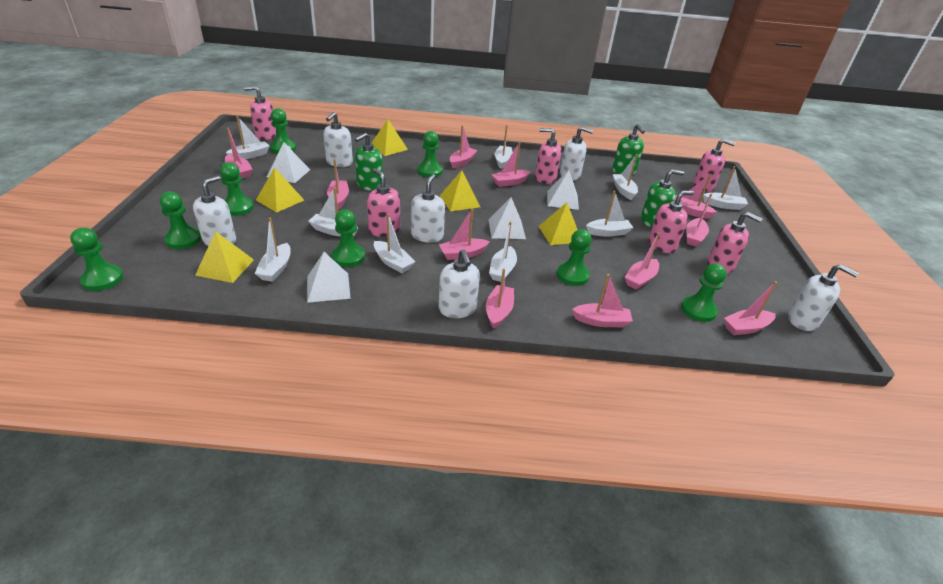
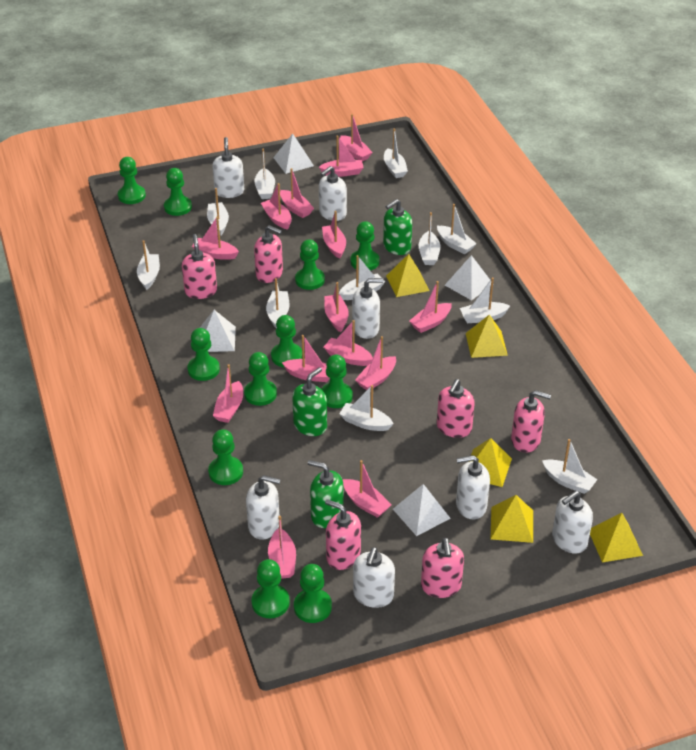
green pawn: [70,228,123,291] [160,191,201,249] [220,162,254,216] [270,108,296,154] [332,209,365,267] [417,131,443,177] [557,229,592,286] [681,263,727,322] = 8 -> [118,157,146,204] [164,168,192,216] [187,328,220,381] [208,429,243,485] [244,352,277,406] [251,559,290,618] [271,315,302,367] [294,564,332,623] [295,240,325,290] [321,355,353,408] [350,221,380,270] = 11
pink boat: [225,128,253,179] [327,159,349,209] [439,208,490,260] [450,125,478,168] [486,268,514,329] [492,142,531,187] [572,274,633,327] [625,233,660,290] [675,174,717,219] [686,194,712,247] [724,281,777,335] = 11 -> [192,217,239,260] [213,364,243,423] [261,183,292,230] [268,516,296,579] [280,168,314,218] [282,335,330,382] [319,135,364,177] [322,211,346,259] [324,320,373,366] [325,282,349,332] [340,114,373,161] [343,460,392,518] [355,336,396,390] [409,281,452,333] = 14
white boat: [226,116,270,159] [254,218,291,282] [308,187,358,236] [374,214,416,273] [489,222,517,282] [495,125,513,169] [586,191,634,237] [613,154,638,200] [703,166,748,210] = 9 -> [137,241,160,290] [207,188,229,235] [254,149,275,199] [266,278,289,328] [339,255,385,300] [339,385,394,431] [384,128,408,178] [418,212,440,265] [437,204,477,254] [460,277,510,323] [542,439,598,494] = 11
white soap dispenser: [193,176,236,246] [323,112,353,167] [411,174,445,243] [439,249,480,318] [560,127,594,180] [788,264,859,331] = 6 -> [212,137,244,198] [246,475,281,540] [319,166,347,221] [352,278,383,339] [353,547,395,608] [456,455,490,519] [552,491,593,554] = 7

